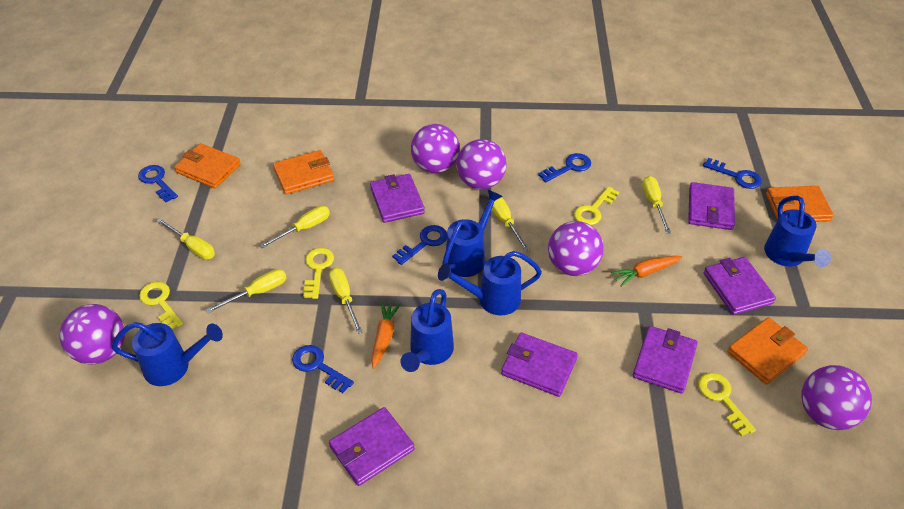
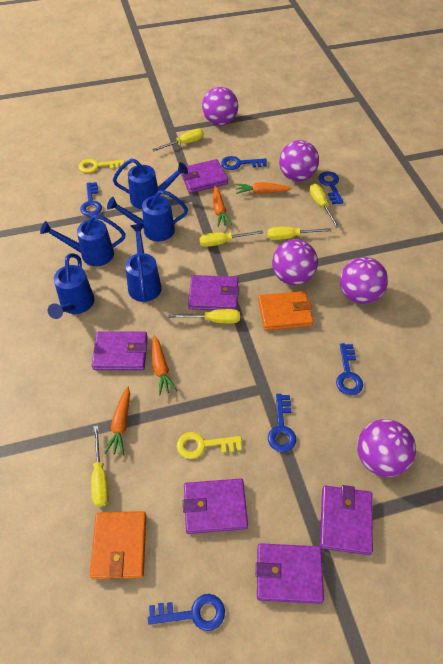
blue key: [138,165,178,202] [292,345,354,393] [392,225,447,265] [538,153,591,182] [703,158,762,189] = 5 -> [80,182,102,216] [148,594,225,631] [221,156,267,170] [268,394,296,452] [318,171,343,204] [336,343,363,395] = 6
orange carrot: [371,301,401,369] [611,256,682,287] = 2 -> [104,387,130,455] [152,335,177,395] [213,186,232,227] [236,182,292,194] = 4
orange wallet: [174,143,241,189] [273,150,334,195] [727,317,808,385] [766,186,834,222] = 4 -> [90,511,146,580] [258,291,313,331] = 2
yellow key: [139,282,183,329] [303,248,334,299] [574,186,619,225] [698,373,756,437] = 4 -> [78,159,125,173] [177,432,242,459] = 2

